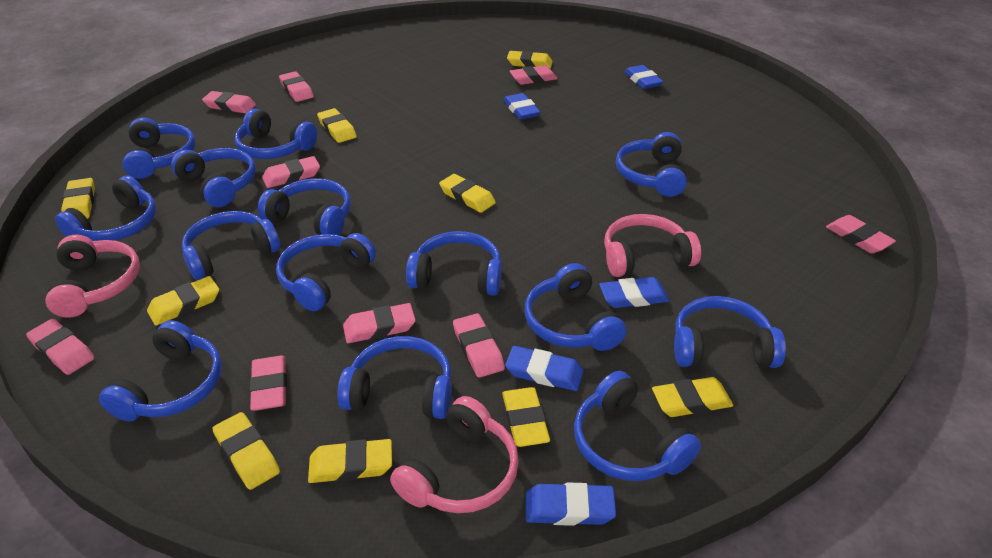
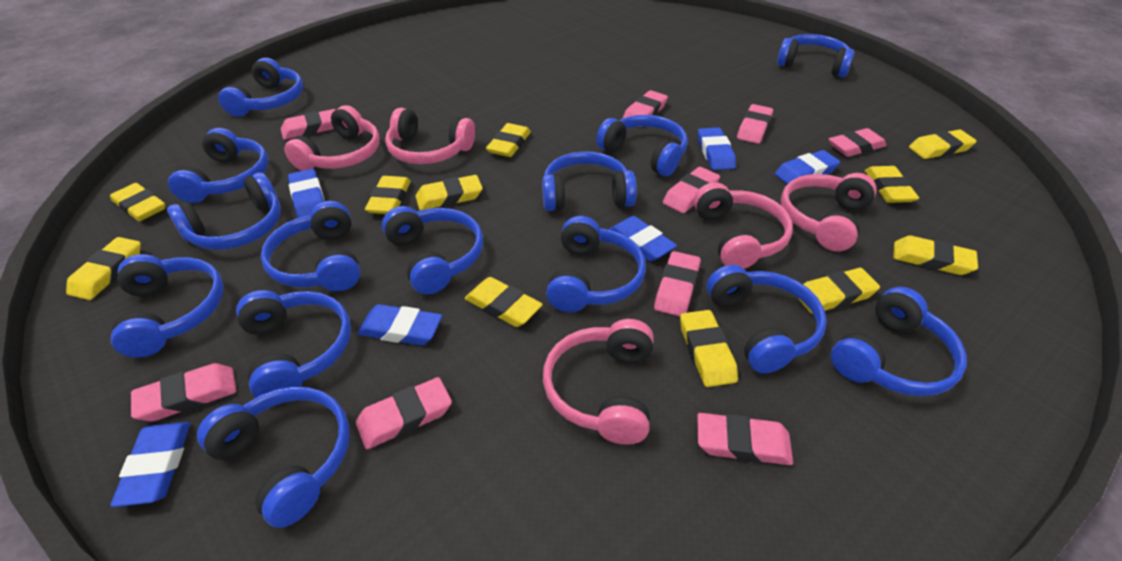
blue eraser: [503,93,540,120] [505,346,583,391] [526,482,616,526] [599,277,670,308] [624,65,663,89] = 5 -> [110,422,190,507] [288,169,324,218] [357,304,442,345] [609,216,677,261] [698,127,736,170] [775,150,840,184] = 6
pink headphones: [45,235,140,318] [390,396,519,513] [604,214,701,277] = 3 -> [284,105,380,171] [385,108,475,164] [543,319,654,445] [694,182,793,269] [781,173,877,252] = 5
yellow eraser: [61,178,95,219] [147,276,219,326] [212,412,280,490] [308,439,392,483] [317,108,357,143] [439,174,496,213] [502,387,550,447] [507,51,553,69] [652,377,733,417] = 9 -> [66,237,141,300] [110,183,165,221] [365,176,411,214] [415,175,483,210] [465,277,543,327] [486,123,531,157] [680,310,738,387] [798,268,880,314] [865,166,919,203] [893,236,978,275] [909,129,977,159] = 11

